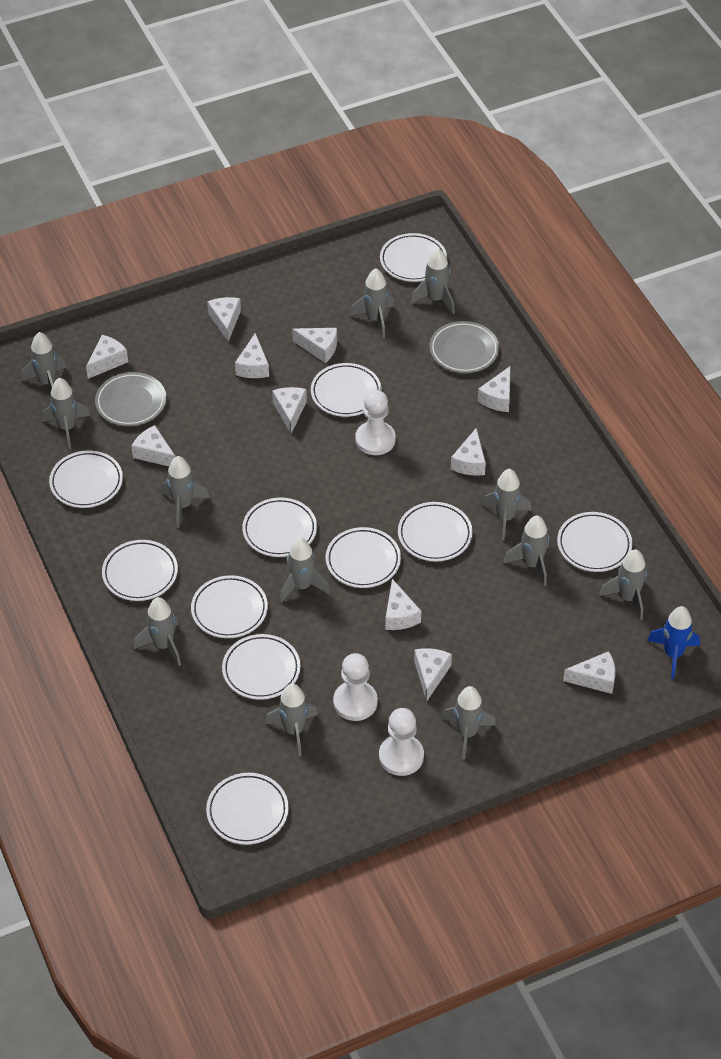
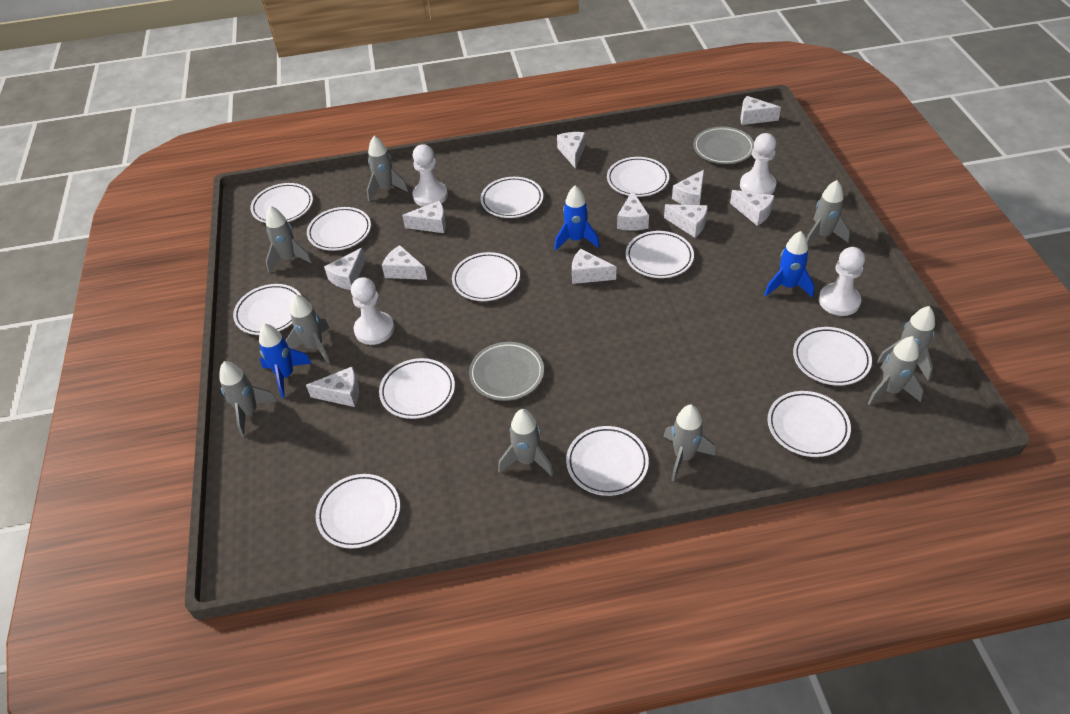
blue rocket: [647,606,700,679] = 1 -> [259,323,312,398] [555,185,599,250] [764,231,814,298] = 3
grey rocket: [21,332,67,390] [42,378,91,449] [134,597,181,666] [161,456,210,528] [265,683,318,757] [280,538,330,603] [350,268,394,338] [410,248,455,314] [442,686,496,760] [482,469,532,541] [503,515,549,586] [599,549,647,620] = 12 -> [220,361,278,437] [266,206,313,273] [286,294,330,363] [367,136,409,201] [498,409,553,476] [663,405,716,481] [807,180,850,245] [867,336,924,405] [877,306,935,381] = 9
white pawn: [333,653,378,721] [355,390,396,455] [379,708,424,776] = 3 -> [351,277,394,345] [413,144,448,207] [740,133,776,195] [819,247,865,316] = 4
white plate: [49,451,123,508] [102,540,178,601] [191,575,268,638] [206,773,289,845] [222,634,301,700] [242,497,317,557] [311,363,381,417] [326,527,401,588] [380,233,447,282] [398,502,473,561] [557,512,632,572] = 11 -> [233,284,301,335] [250,183,313,223] [307,207,371,251] [316,474,400,548] [379,358,455,419] [452,252,520,301] [481,177,543,218] [566,426,649,496] [607,157,669,197] [626,231,694,278] [768,391,851,457] [793,327,872,386] = 12

